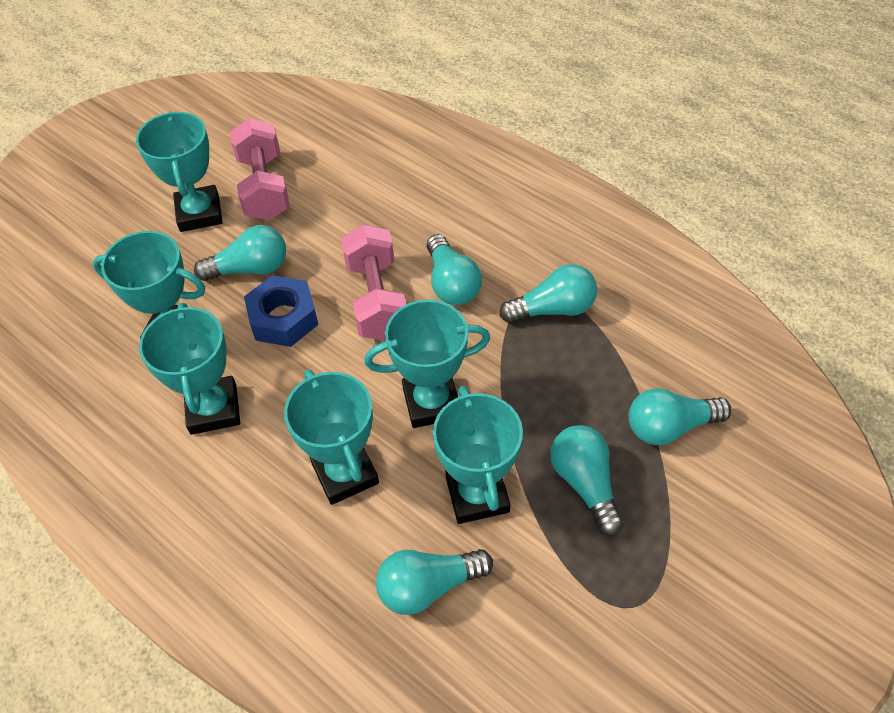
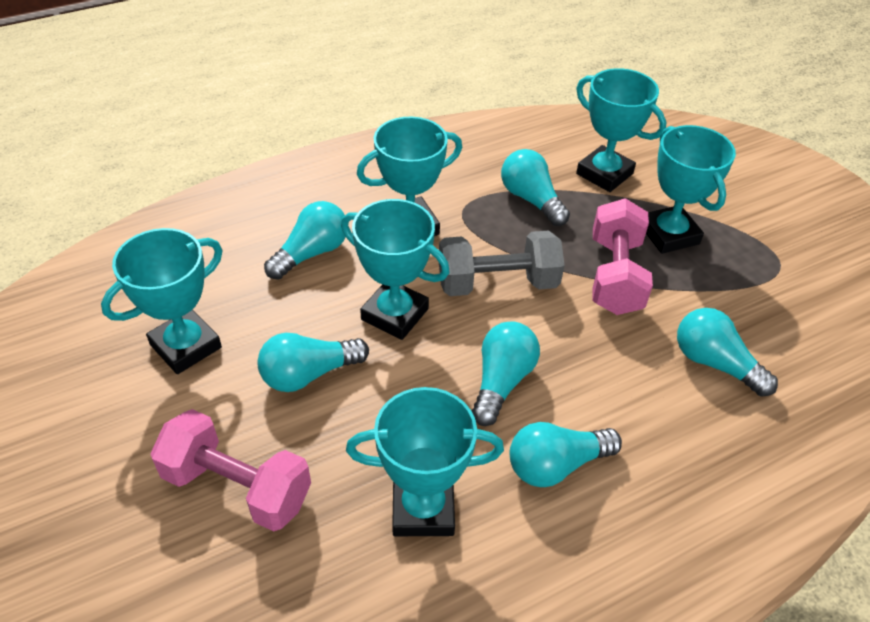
blue nut: [244,275,319,347] = 1 -> none = 0
grey dumbbell: none = 0 -> [439,230,565,296] = 1

